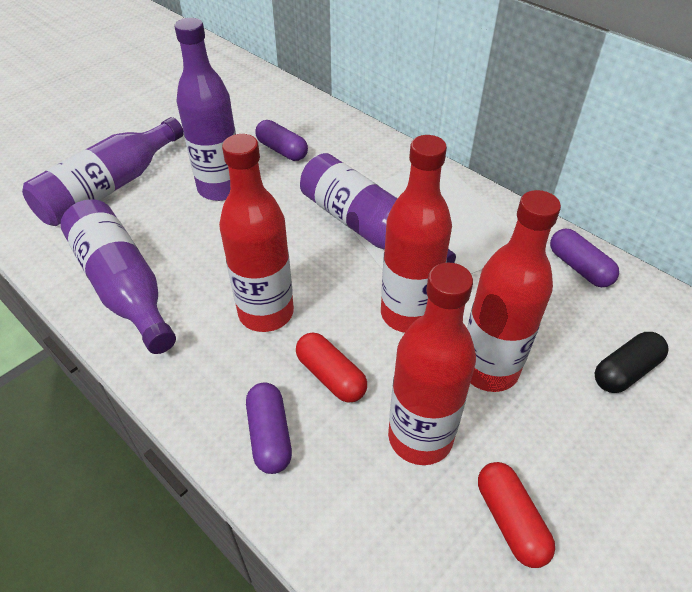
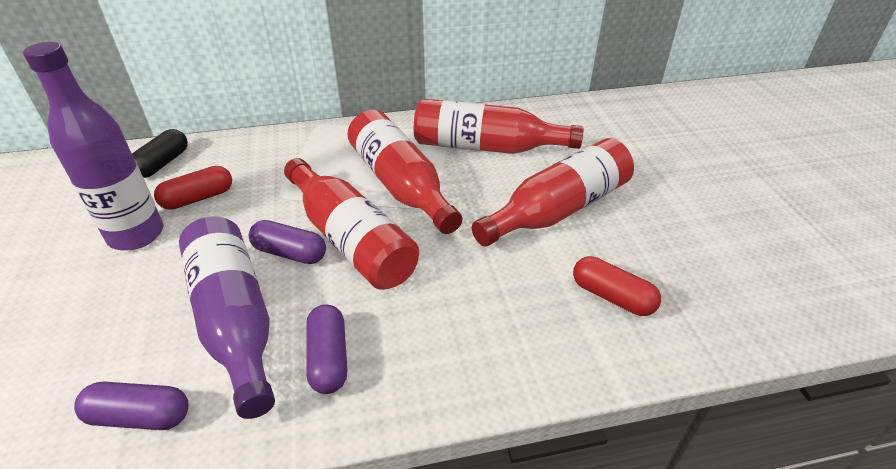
purple bottle: [22,117,184,226] [60,199,176,354] [175,18,236,201] [300,153,456,263] = 4 -> [23,42,163,250] [179,216,275,419] = 2

